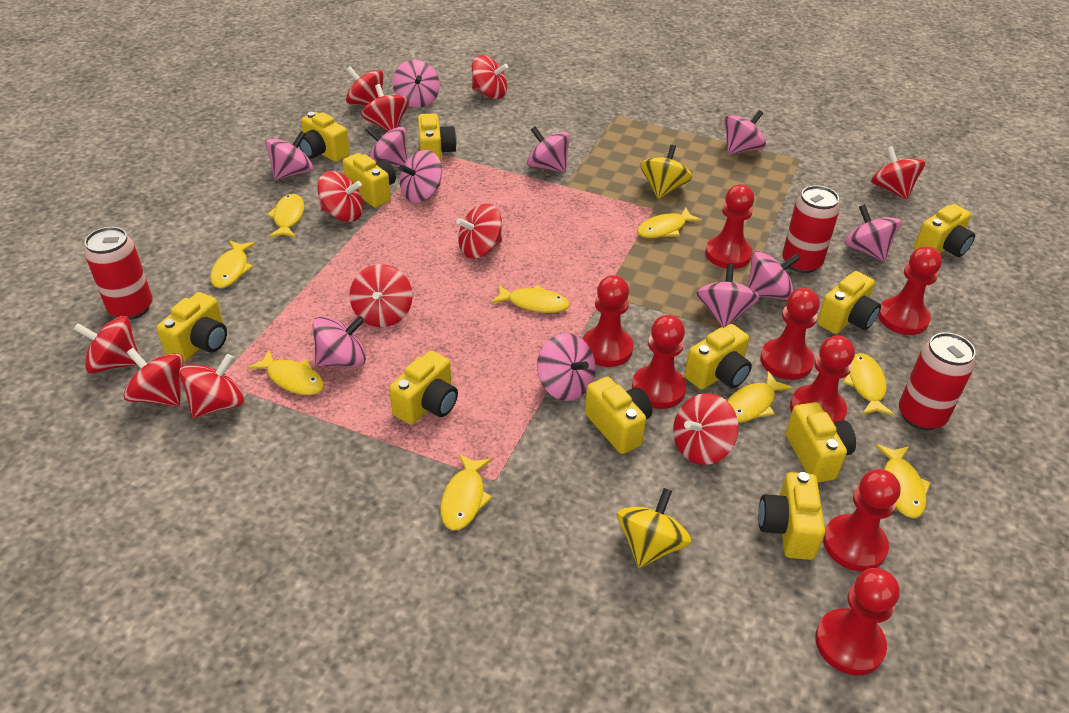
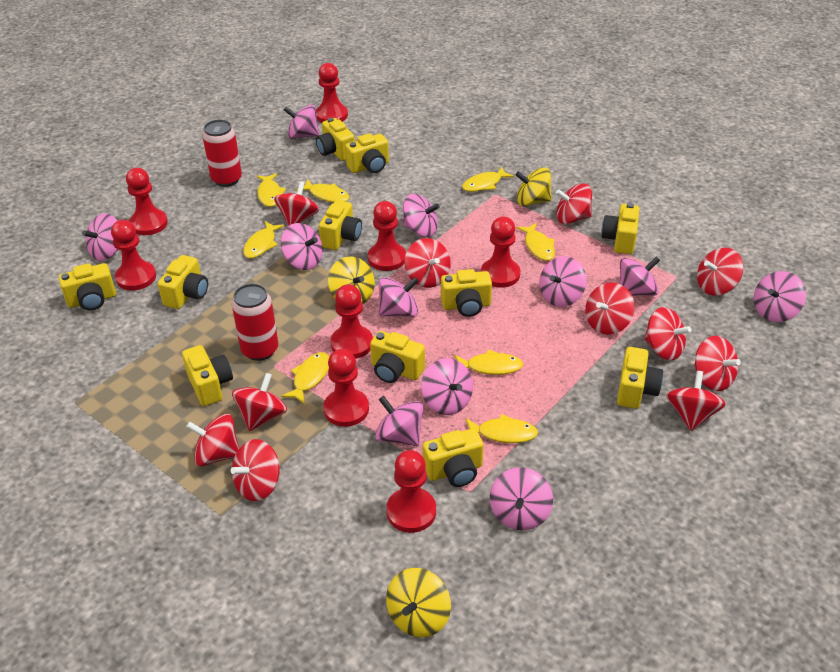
red can: [84,227,153,320] [782,185,840,273] [899,332,976,430] = 3 -> [203,120,242,187] [232,284,278,361] = 2
yellow fish: [210,240,256,288] [247,350,324,395] [267,194,304,238] [440,454,492,530] [491,284,570,313] [637,207,702,238] [727,371,793,423] [843,353,895,416] [875,444,931,518] = 9 -> [243,221,284,258] [257,173,286,207] [281,352,329,404] [296,179,350,203] [454,349,523,375] [462,167,514,192] [465,414,538,443] [516,223,555,261] = 8
yellow spinning top: [617,488,692,568] [640,145,692,199] = 2 -> [328,257,375,304] [386,568,451,637] [516,168,552,206] = 3

